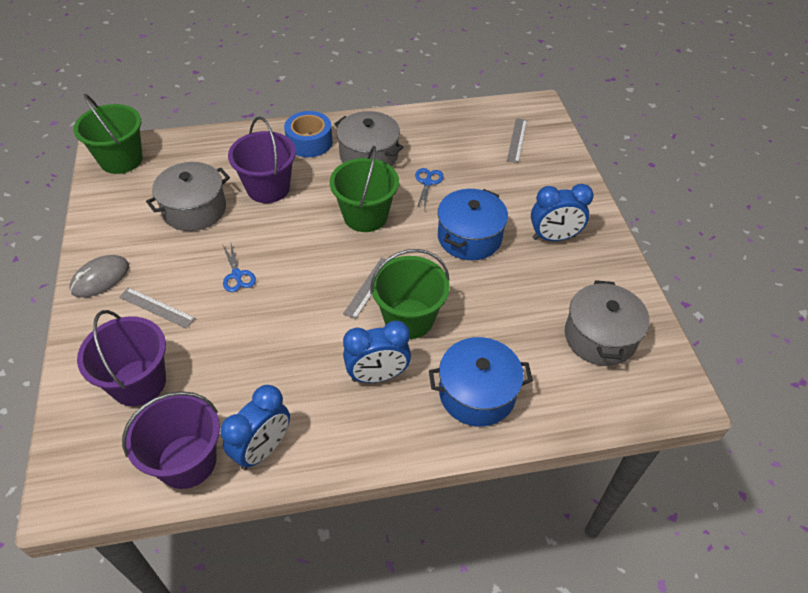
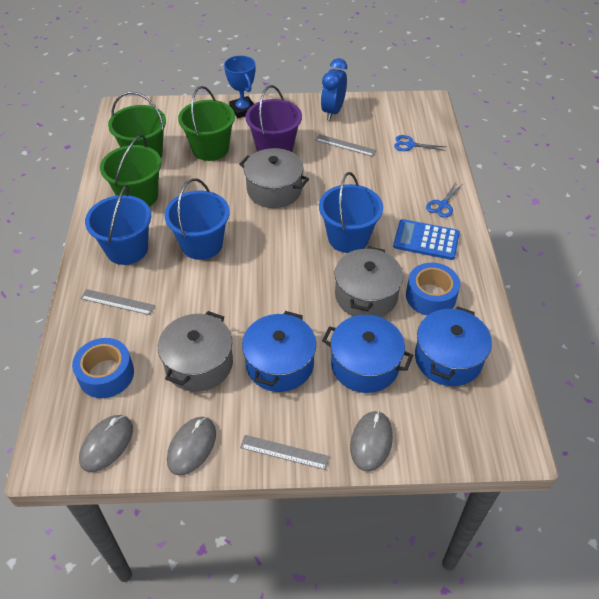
blue bucket: none = 0 -> [85,184,151,265] [164,179,230,260] [319,172,383,253] = 3
blue calculator: none = 0 -> [393,219,460,260] = 1
blue clock: [220,385,290,470] [343,321,411,383] [531,184,594,241] = 3 -> [321,58,347,120] = 1
blue pot: [429,337,533,427] [438,189,508,260] = 2 -> [242,311,316,392] [322,315,413,393] [415,306,492,386] = 3
blue tape: [284,111,333,157] = 1 -> [72,338,134,398] [406,263,460,316] = 2
blue trophy: none = 0 -> [224,55,256,118] = 1
grey mouse: [70,255,129,298] = 1 -> [79,415,133,472] [167,417,216,476] [350,411,393,471] = 3
purple bucket: [77,310,166,406] [122,391,220,489] [228,117,296,203] = 3 -> [245,85,302,152] = 1

